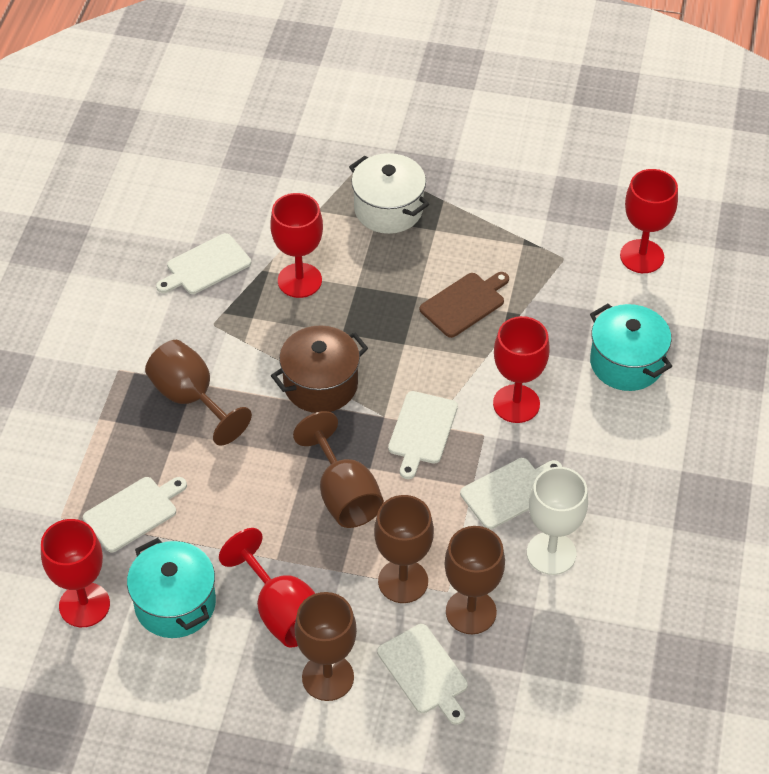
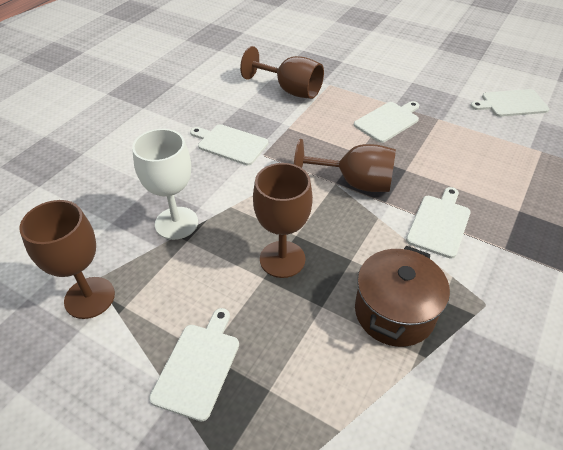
brown cutting board: [420,272,509,338] = 1 -> none = 0
brown goblet: [145,340,252,446] [293,411,384,528] [295,592,357,701] [374,495,434,603] [444,526,505,634] = 5 -> [20,200,115,319] [240,46,324,99] [253,163,313,278] [294,139,396,192] = 4
red goblet: [41,519,110,627] [219,528,316,648] [270,193,323,298] [493,316,550,423] [620,169,678,273] = 5 -> none = 0
turquoise pot: [127,538,216,638] [590,304,672,391] = 2 -> none = 0
white pot: [349,153,429,234] = 1 -> none = 0

